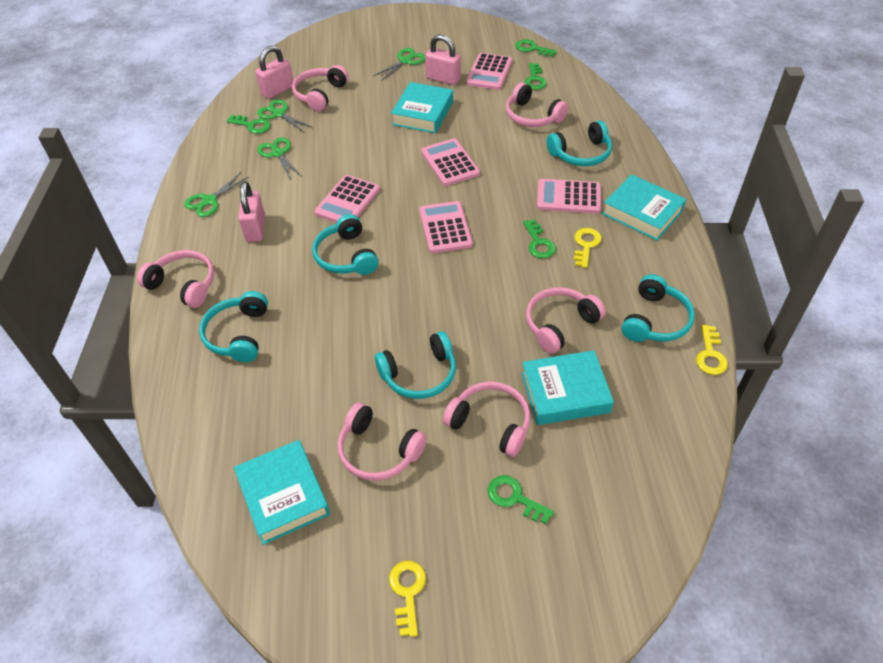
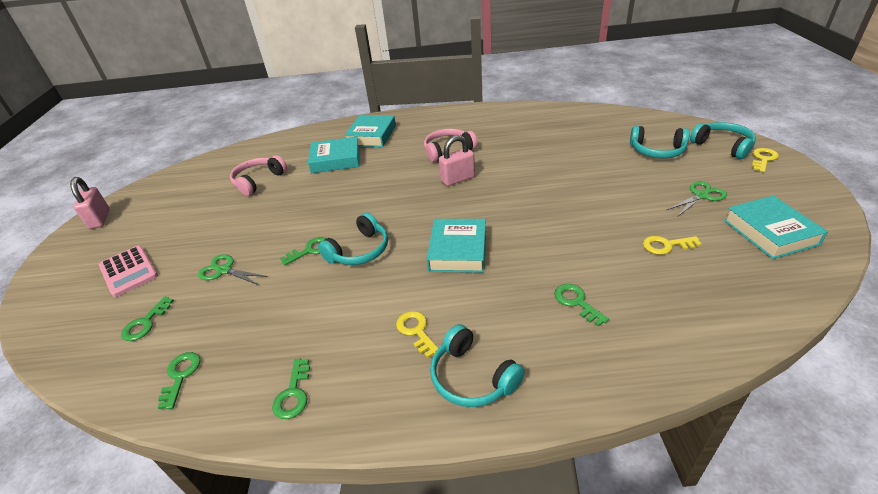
green scissors: [184,172,249,217] [257,100,313,132] [257,137,301,179] [373,48,425,81] = 4 -> [198,254,268,285] [667,181,727,216] = 2
pink calculator: [314,175,380,223] [419,201,473,254] [421,138,480,186] [466,53,512,90] [537,179,601,214] = 5 -> [99,245,158,297] = 1
pink headphones: [137,250,214,308] [292,65,349,112] [338,403,427,481] [443,381,530,457] [506,82,568,127] [526,287,606,354] = 6 -> [230,155,287,196] [424,128,478,162] = 2
pink padlock: [238,181,265,242] [255,46,294,99] [425,35,461,85] = 3 -> [70,177,110,229] [439,135,475,186] = 2
turquoise headphones: [199,291,268,362] [312,214,379,275] [375,331,456,399] [547,120,612,166] [621,274,695,342] = 5 -> [318,212,388,265] [430,324,525,407] [630,126,690,158] [690,122,756,159] = 4

